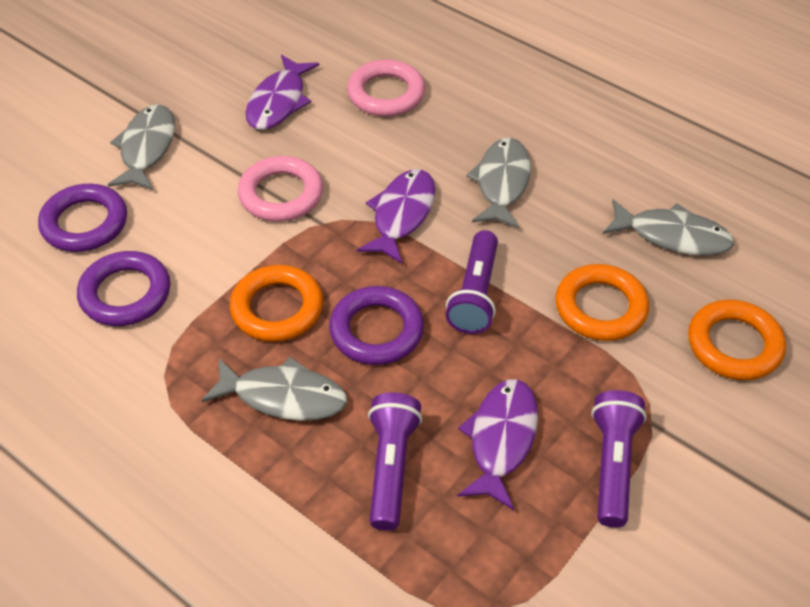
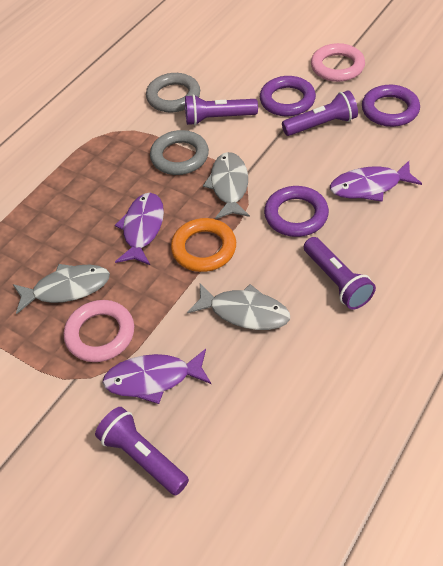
grey fish: [108,104,175,190] [201,356,347,421] [466,138,531,229] [603,199,734,256] = 4 -> [13,264,110,314] [187,283,290,330] [203,152,250,219] = 3
grey ring: none = 0 -> [146,73,200,112] [150,130,209,175] = 2
orange ring: [230,265,323,342] [555,264,649,341] [688,299,786,380] = 3 -> [171,218,236,272] = 1
purple flashlight: [368,392,422,531] [446,230,498,334] [591,390,647,528] = 3 -> [95,407,189,496] [185,94,258,125] [282,90,358,136] [304,237,376,310] = 4

